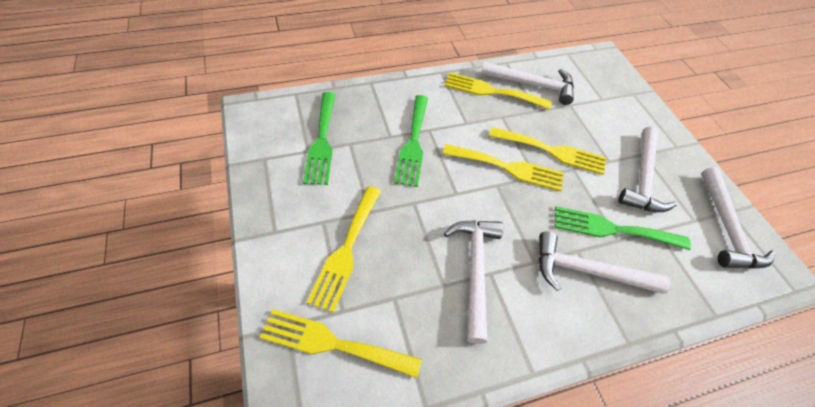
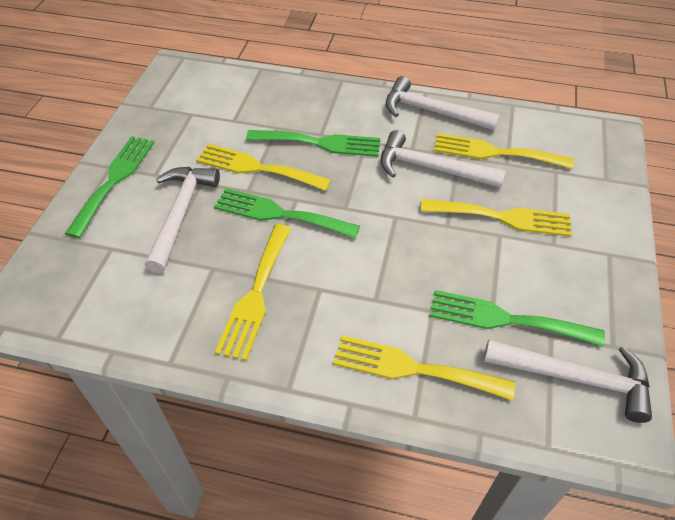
green fork: [303,92,336,185] [394,95,428,187] [555,206,691,250] = 3 -> [65,136,155,238] [214,188,360,238] [246,130,381,157] [430,290,605,347] = 4
white hammer: [444,220,503,344] [481,62,574,105] [539,231,671,294] [618,127,677,212] [701,167,776,269] = 5 -> [145,167,220,273] [380,130,506,188] [386,76,500,131] [484,340,652,423] = 4

